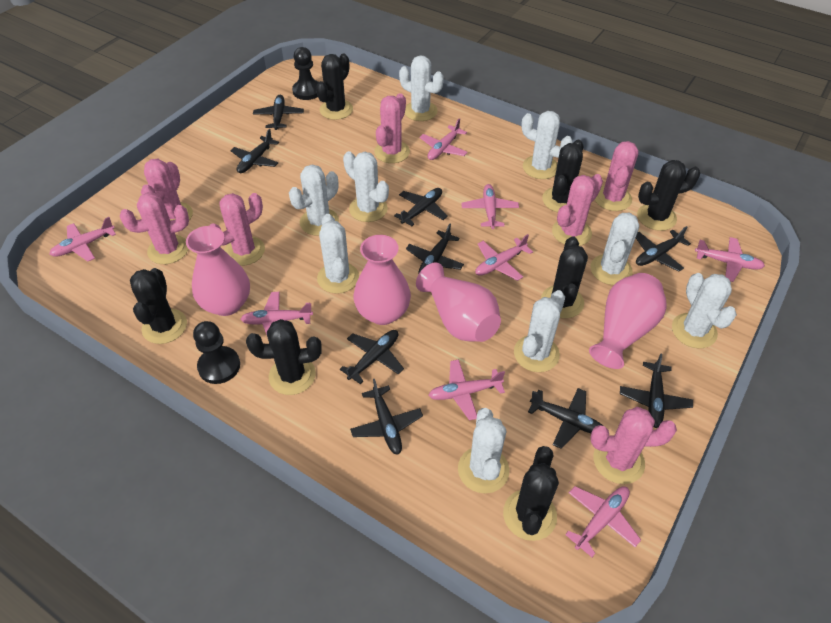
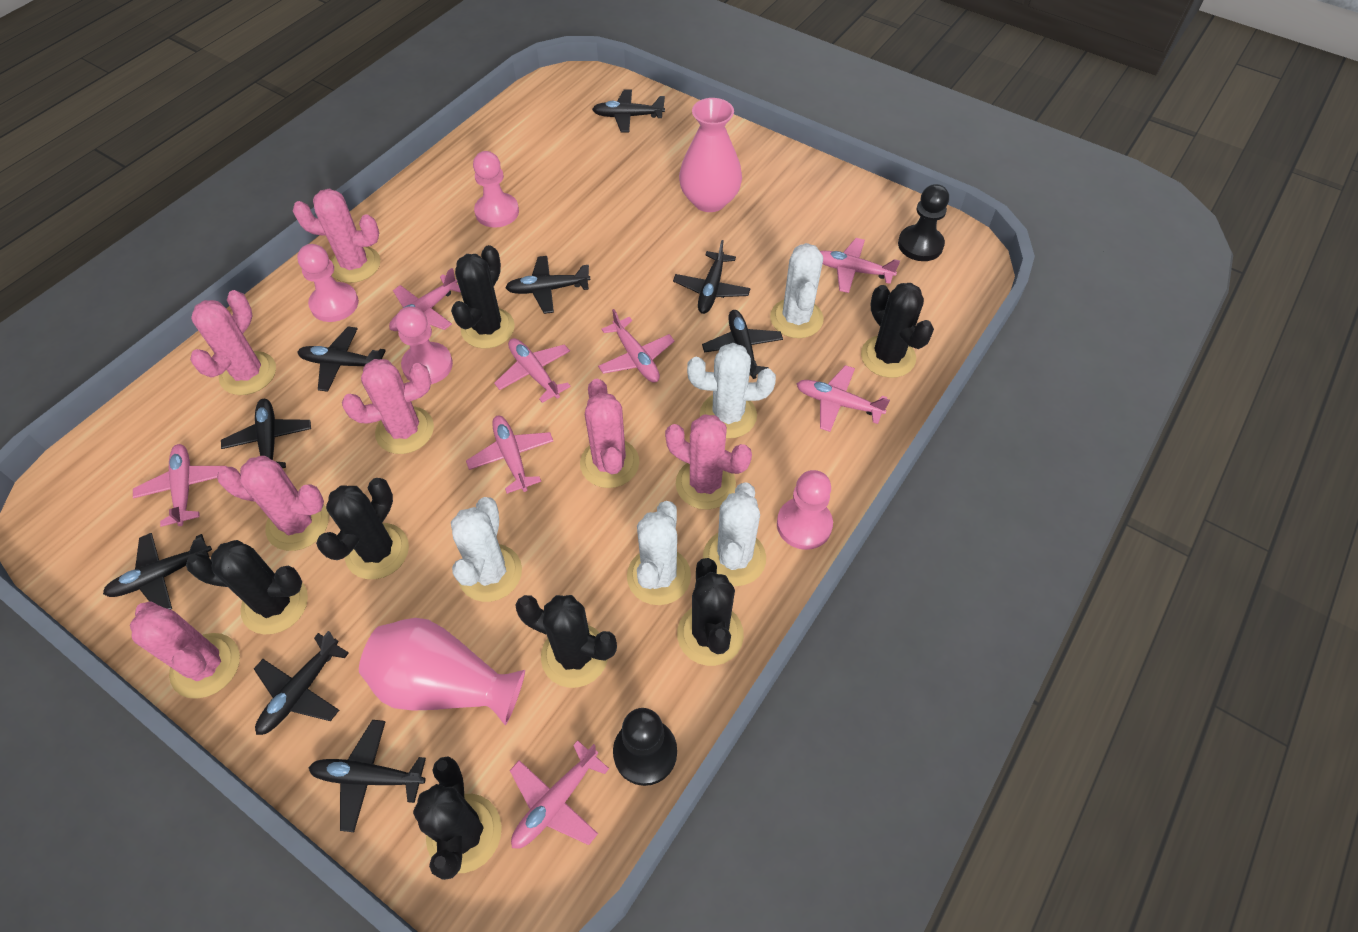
pink pawn: none = 0 -> [297,244,359,322] [395,306,453,384] [473,151,519,228] [777,470,833,550] = 4
pink vase: [186,226,250,316] [354,235,411,325] [416,262,501,342] [589,273,667,369] = 4 -> [359,618,525,725] [679,98,742,212] = 2
white cactus: [289,165,339,236] [317,214,359,294] [343,151,389,222] [399,55,444,121] [458,408,509,493] [514,290,565,372] [521,111,573,179] [590,213,639,285] [672,273,737,349] = 9 -> [451,497,522,602] [627,501,691,605] [687,343,776,438] [703,482,766,586] [770,243,824,338] = 5

